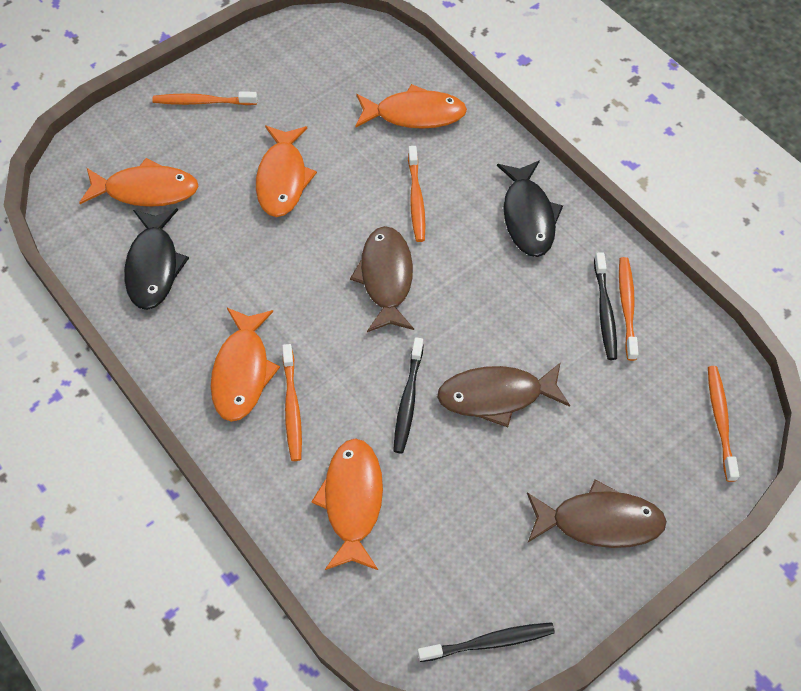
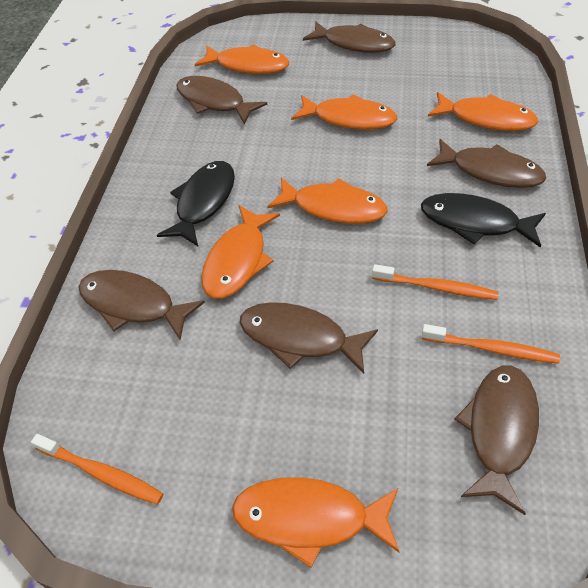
black toothbrush: [393,337,424,453] [418,622,555,662] [594,253,617,360] = 3 -> none = 0
brown fish: [350,226,414,332] [437,362,570,427] [527,480,667,548] = 3 -> [78,270,205,340] [176,76,267,124] [239,302,378,374] [303,21,395,53] [427,139,546,188] [455,366,539,515] = 6
orange fish: [79,158,199,207] [211,308,280,422] [256,126,317,217] [311,438,383,570] [355,84,467,129] = 5 -> [195,44,289,74] [201,205,280,299] [232,477,400,568] [267,177,388,224] [291,94,397,130] [428,92,538,131] = 6
orange toothbrush: [152,91,258,105] [282,344,302,461] [408,146,426,242] [619,257,639,361] [708,366,739,482] = 5 -> [31,434,163,505] [372,264,498,300] [422,324,560,364] = 3

